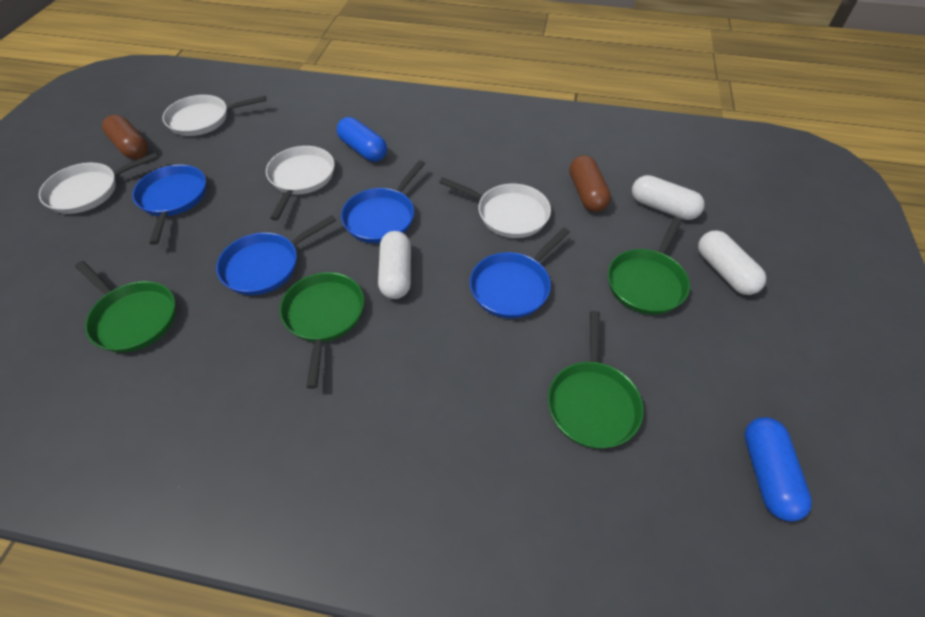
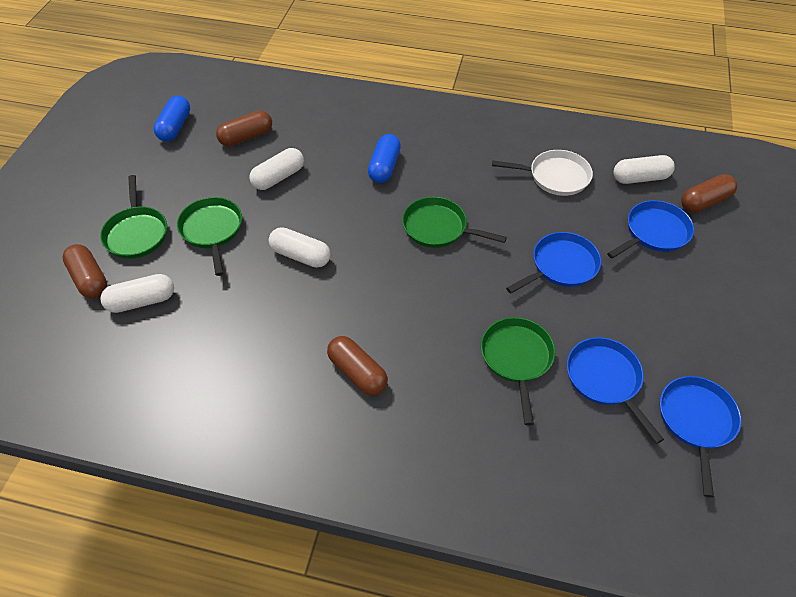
brown capsule: [102,115,148,159] [569,155,611,212] = 2 -> [63,244,107,299] [216,110,272,146] [327,336,388,395] [681,174,737,213] = 4
white capsule: [378,231,411,299] [632,175,705,220] [698,230,766,295] = 3 -> [100,274,174,313] [249,148,304,190] [269,227,331,268] [613,155,675,184] = 4
white pan: [39,152,159,214] [163,95,267,136] [266,146,335,221] [439,177,551,238] = 4 -> [492,150,593,196] = 1

